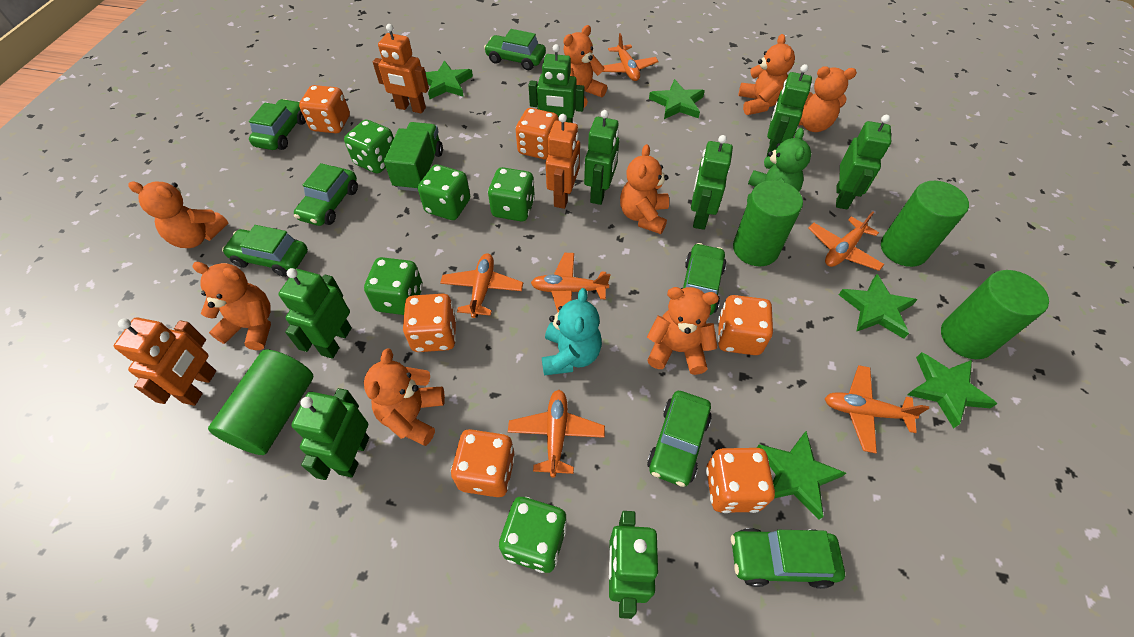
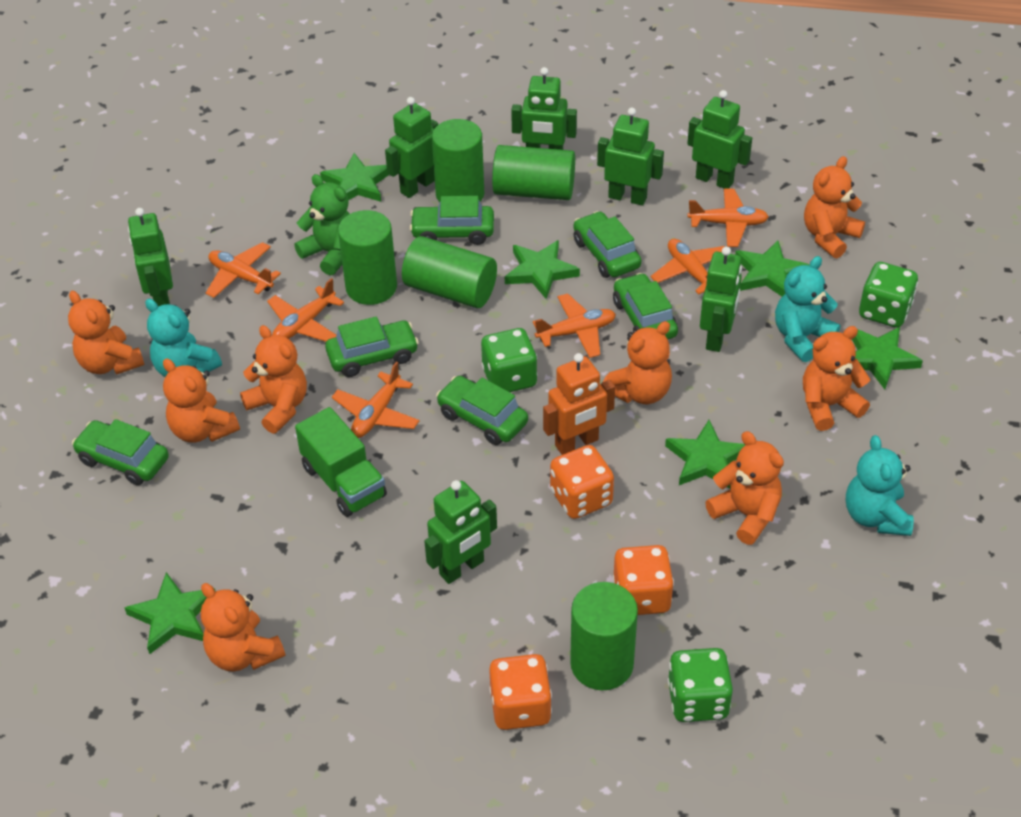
green car: [222,225,308,277] [249,99,306,150] [294,163,358,226] [484,29,546,70] [647,391,712,487] [681,243,726,315] [731,528,845,589] = 7 -> [72,419,169,486] [325,317,419,377] [410,196,494,245] [436,376,528,445] [573,211,641,278] [613,273,678,339] = 6
green cylinder: [208,350,313,455] [733,180,803,266] [881,181,969,267] [941,270,1049,359] = 4 -> [338,210,397,305] [402,236,497,308] [432,119,484,202] [492,145,575,200] [570,582,638,690] = 5
green dice: [344,120,394,174] [364,257,423,315] [418,165,470,220] [488,167,535,221] [499,497,567,573] = 5 -> [481,328,537,392] [668,648,733,722] [859,262,918,328] = 3
green robot: [278,268,352,359] [291,388,369,480] [529,44,584,123] [584,110,619,205] [609,511,658,619] [691,135,733,230] [767,64,812,157] [836,115,891,209] = 8 -> [128,208,173,307] [385,97,438,198] [424,480,497,584] [511,67,577,150] [597,108,664,206] [687,90,752,189] [700,247,742,352] = 7
green star: [425,60,473,99] [649,79,705,119] [756,431,846,520] [839,274,917,339] [908,352,997,428] = 5 -> [124,572,216,654] [320,153,389,202] [505,240,580,299] [665,420,745,489] [735,241,810,297] [852,327,923,389] = 6
orange dice: [299,85,350,133] [403,294,457,352] [451,429,515,497] [516,108,559,159] [706,448,775,513] [718,295,773,355] = 6 -> [489,654,552,730] [550,445,614,519] [613,545,674,615] = 3
orange robot: [114,317,216,406] [373,24,429,113] [546,114,580,209] = 3 -> [543,353,615,455] = 1
turquoise teddy bear: [542,288,602,376] = 1 -> [145,299,222,377] [775,256,841,362] [846,435,914,536] = 3

